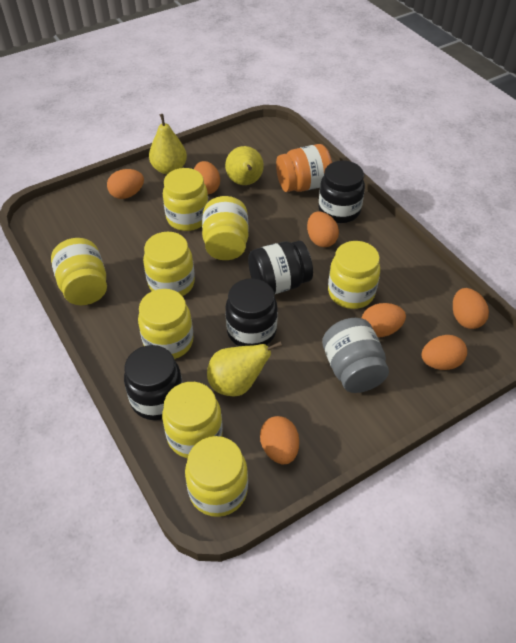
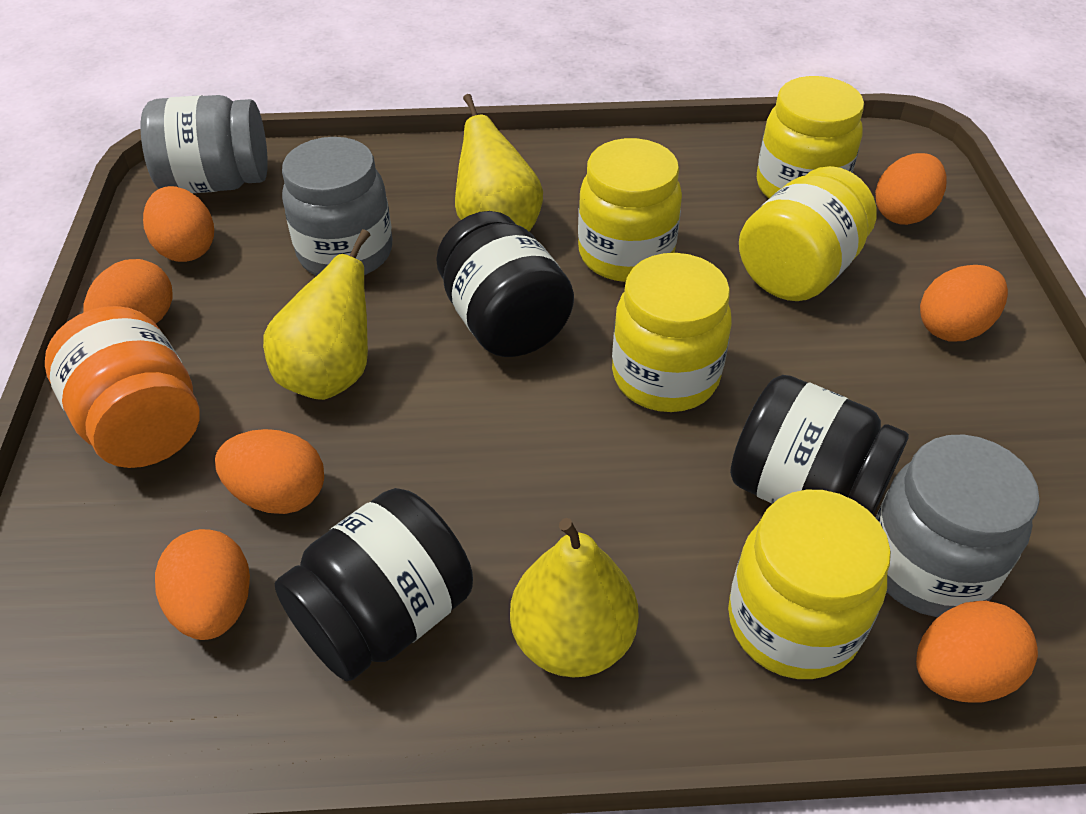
black jar: [124,345,183,420] [225,278,278,346] [248,241,313,294] [318,161,365,223] = 4 -> [274,488,473,681] [436,211,574,357] [730,375,909,515] = 3
grey jar: [322,318,389,393] = 1 -> [141,95,268,193] [282,137,393,276] [876,434,1040,617] = 3
yellow jar: [51,238,107,305] [138,289,194,359] [143,232,195,296] [162,382,223,458] [163,168,209,231] [185,436,248,517] [202,196,249,260] [328,241,380,309] = 8 -> [578,138,682,282] [612,253,732,412] [728,490,891,679] [739,166,877,301] [757,76,864,198] = 5

